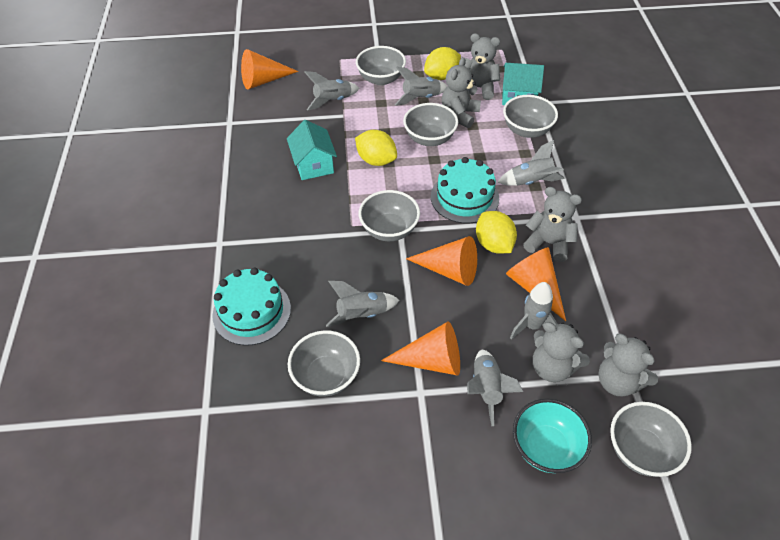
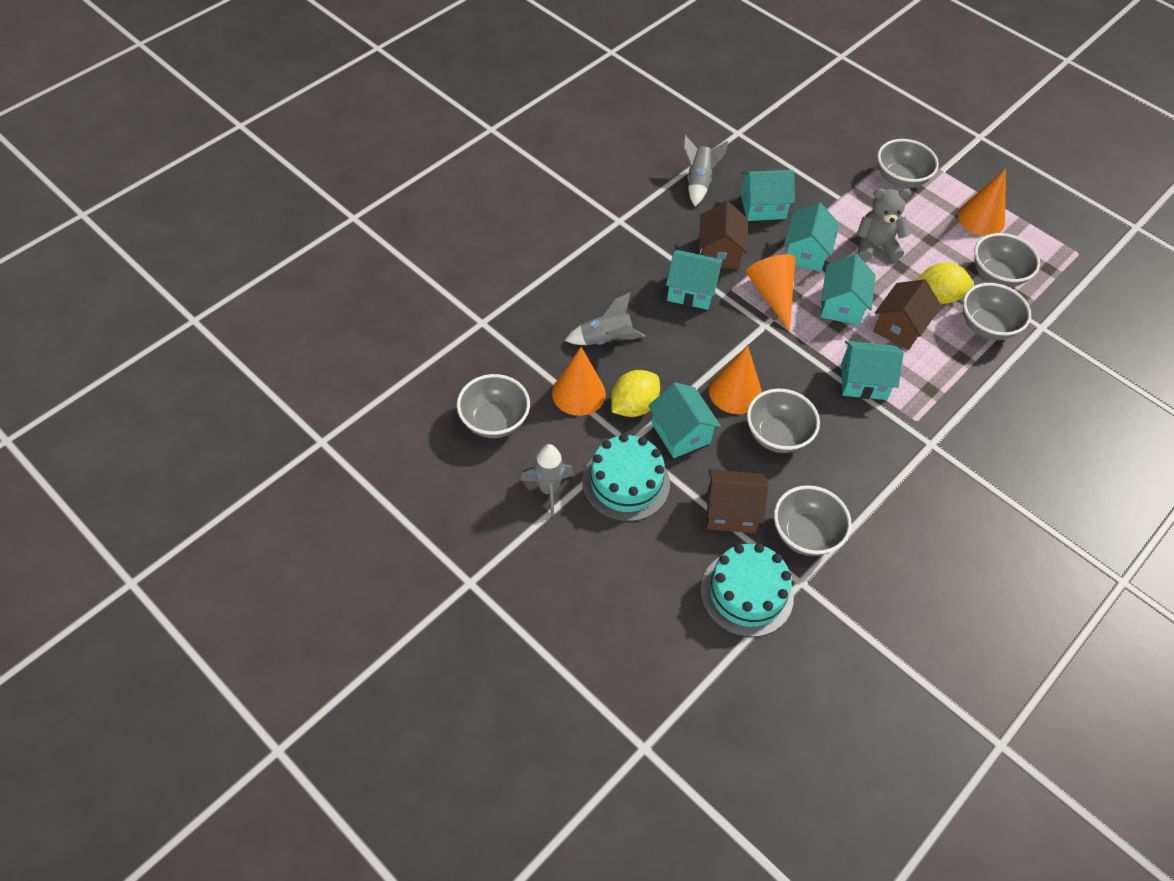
brown house: none = 0 -> [699,201,748,269] [707,469,769,533] [873,279,941,350] = 3
grey rocket: [304,71,359,110] [326,281,399,327] [395,67,447,106] [467,350,523,426] [498,140,565,186] [510,282,558,340] = 6 -> [520,444,574,517] [565,292,645,345] [683,135,728,206] = 3
grey teddy bear: [442,57,481,128] [464,33,500,100] [523,187,582,262] [533,322,590,382] [598,334,658,396] = 5 -> [857,189,911,261] = 1
turquoise bowl: [513,399,592,473] = 1 -> none = 0
turquoise house: [287,120,337,180] [502,63,544,105] = 2 -> [648,382,721,458] [666,250,723,310] [741,170,795,221] [784,203,839,272] [820,255,875,325] [841,341,904,400] = 6
yellow lemon: [355,130,397,166] [424,47,461,80] [476,211,517,253] = 3 -> [611,370,660,417] [916,262,974,304] = 2

